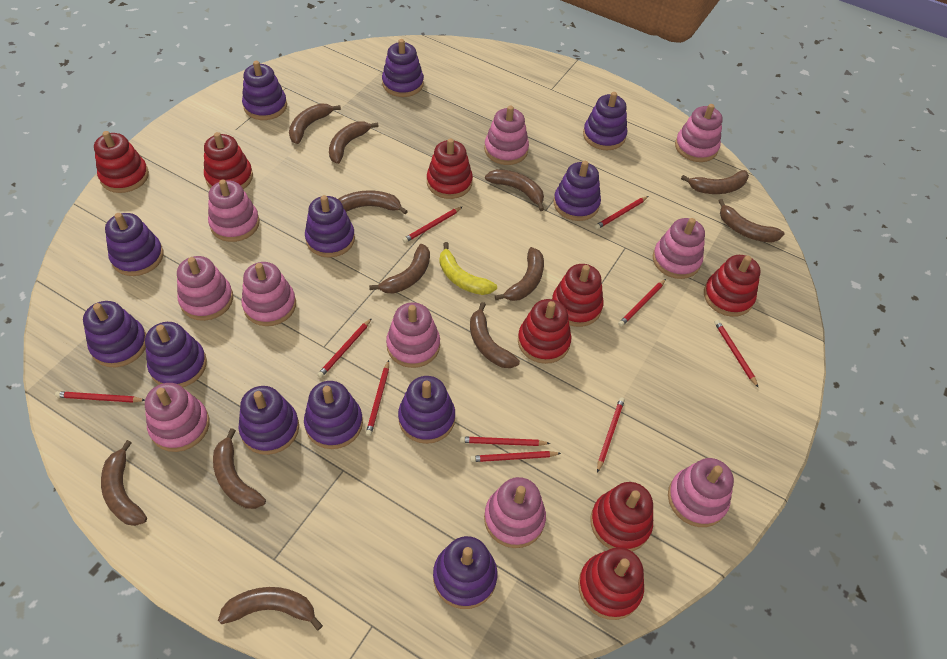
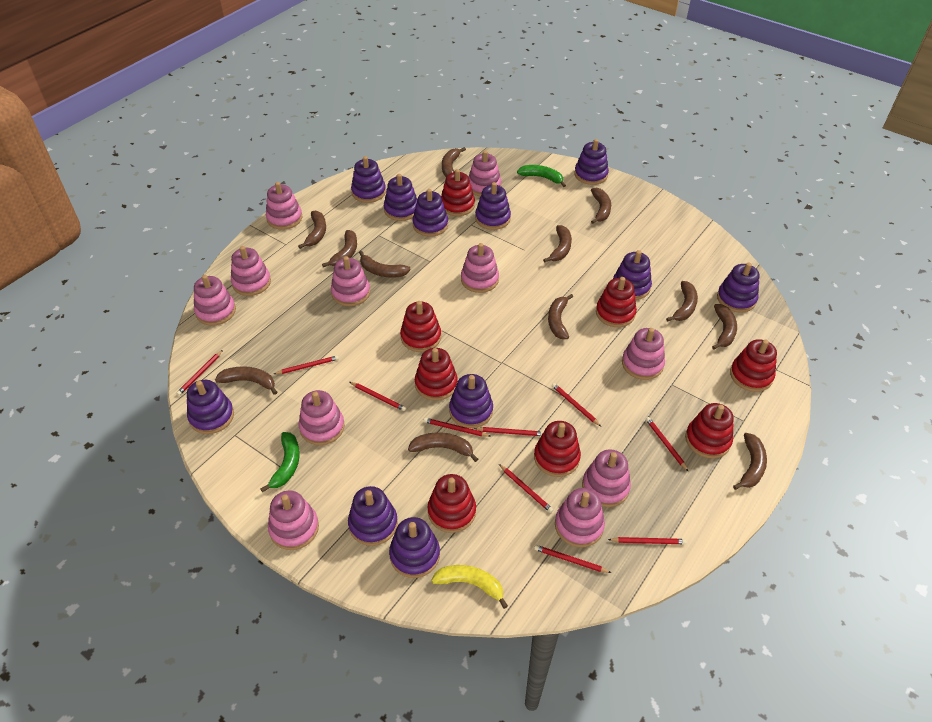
green banana: none = 0 -> [261,432,300,493] [517,165,566,187] = 2
pink stacking toy: [145,383,210,452] [177,256,233,321] [208,179,260,242] [241,262,296,326] [386,302,440,368] [484,106,529,165] [484,477,546,548] [653,218,705,279] [668,458,734,527] [675,104,723,162] = 10 -> [194,275,236,326] [231,246,271,296] [266,182,302,230] [268,491,319,550] [299,390,345,445] [331,256,370,306] [461,243,499,293] [469,151,501,196] [555,488,605,547] [582,449,631,507] [622,328,665,380] = 11
purple stacking toy: [83,301,146,367] [105,213,164,276] [145,322,207,387] [238,386,299,455] [242,61,287,120] [304,381,363,449] [305,195,355,258] [382,39,424,97] [398,376,455,444] [433,536,497,609] [554,161,601,221] [583,92,627,150] = 12 -> [187,380,234,434] [348,486,398,546] [351,156,386,203] [384,174,417,221] [389,517,440,578] [412,189,448,237] [449,374,493,428] [475,182,511,230] [575,139,609,185] [613,250,652,300] [717,262,759,313] = 11

